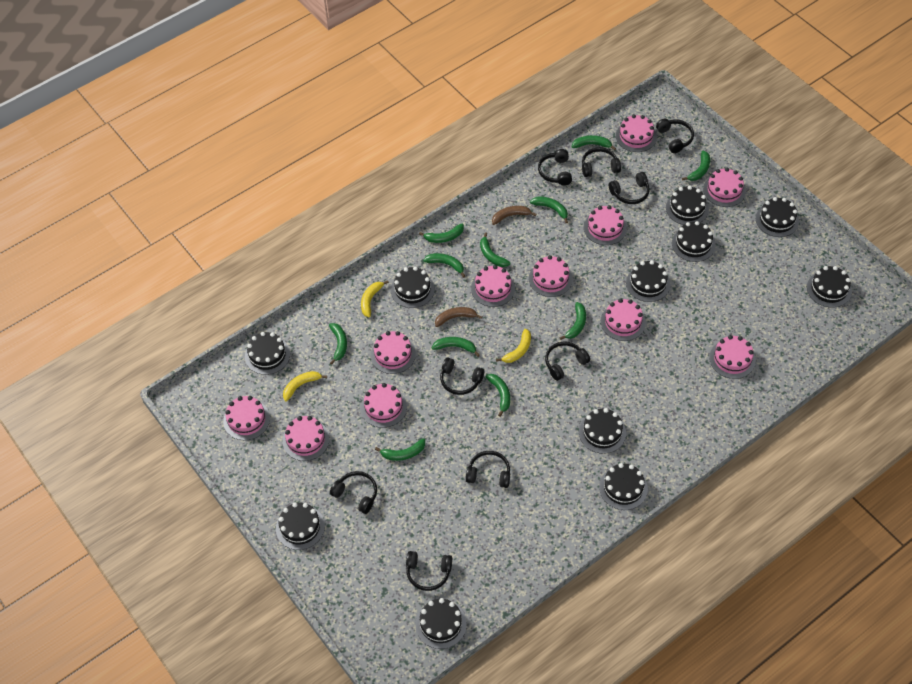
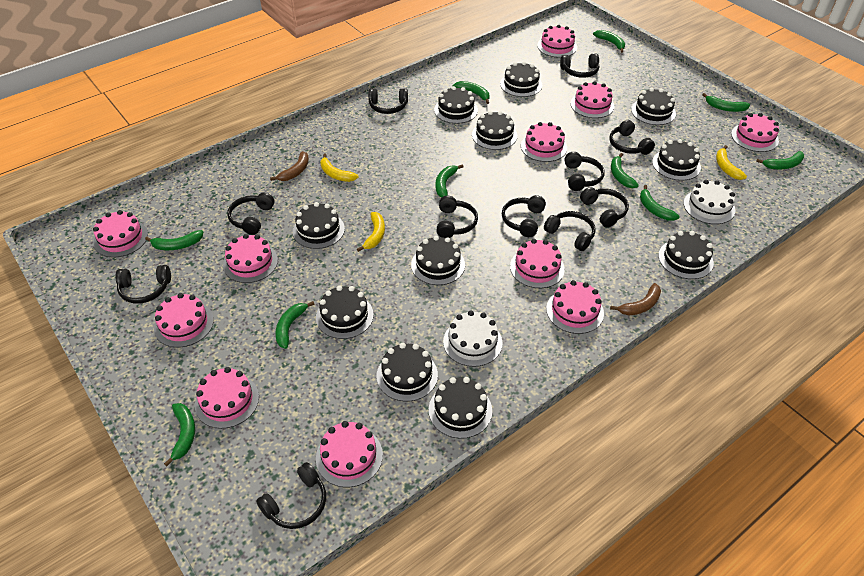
black headphones: [330,471,377,514] [406,551,452,591] [440,357,484,395] [466,451,510,488] [538,149,572,186] [545,341,590,381] [582,147,621,177] [609,172,650,204] [656,119,694,153] = 9 -> [115,265,171,304] [227,193,274,235] [256,462,326,529] [368,88,408,114] [436,196,478,238] [502,195,546,237] [544,211,596,251] [560,53,599,78] [564,152,605,191] [580,187,629,228] [609,120,655,155] = 11
green banana: [329,323,347,365] [375,439,425,461] [419,224,464,243] [423,253,465,278] [432,337,480,357] [480,232,510,267] [486,374,510,417] [530,197,568,223] [559,302,586,340] [572,135,616,150] [682,151,710,181] = 11 -> [145,230,203,250] [164,403,195,466] [275,301,315,349] [436,164,463,197] [453,81,490,104] [593,30,625,53] [611,153,639,188] [640,185,680,221] [702,93,750,112] [756,151,804,169] = 10
white cake: none = 0 -> [443,310,502,367] [683,180,735,224] = 2

